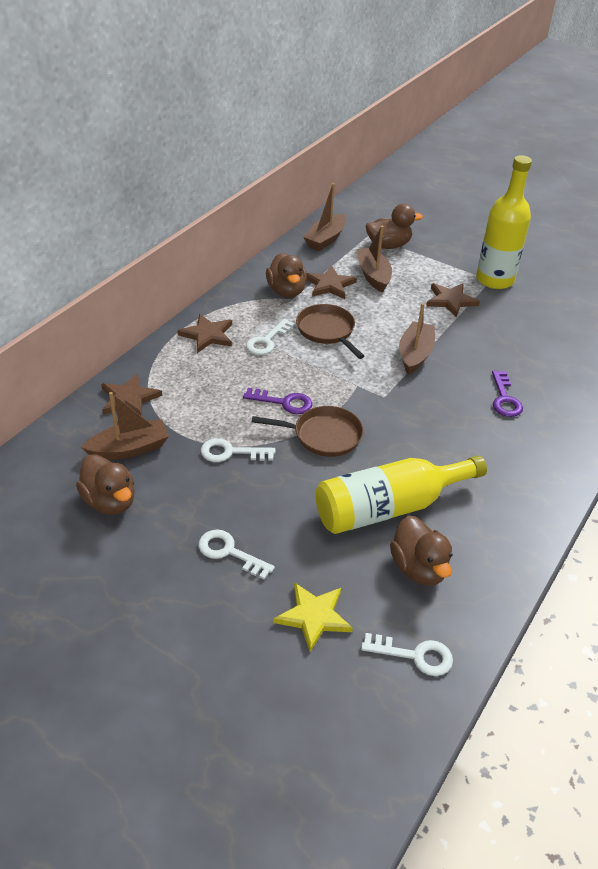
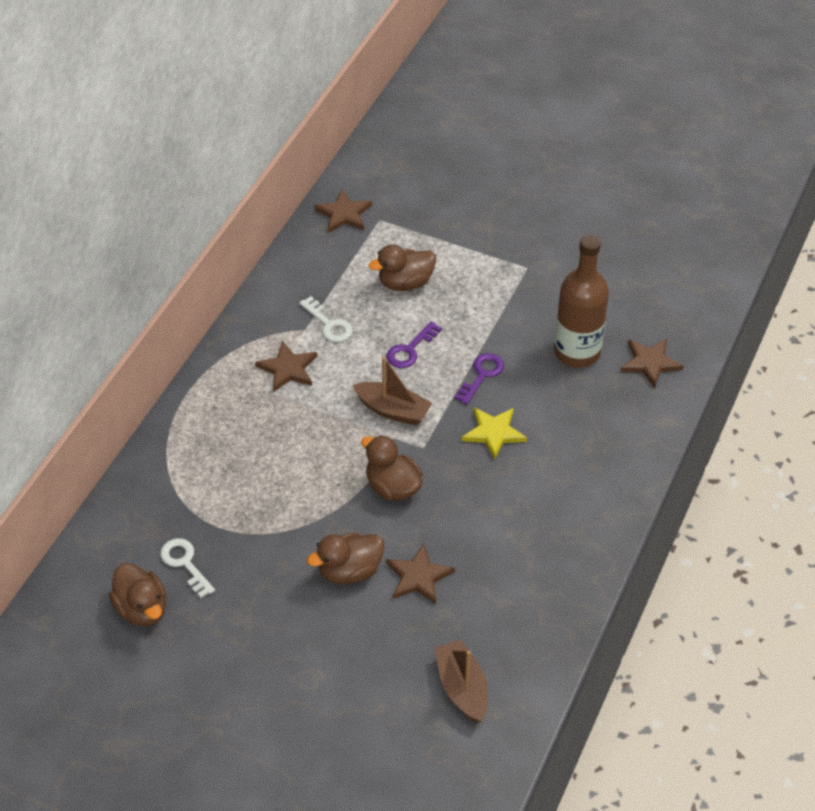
brown boat: [81,392,169,460] [303,183,346,251] [357,226,392,293] [399,303,435,375] = 4 -> [353,357,432,425] [434,640,488,723] = 2
brown bottle: none = 0 -> [554,235,609,368] = 1
brown pan: [252,406,363,457] [296,304,364,359] = 2 -> none = 0
white key: [198,530,275,580] [201,438,275,462] [246,319,295,355] [361,633,453,676] = 4 -> [160,538,215,598] [299,296,353,342] = 2
yellow bottle: [315,456,487,534] [476,155,532,289] = 2 -> none = 0

